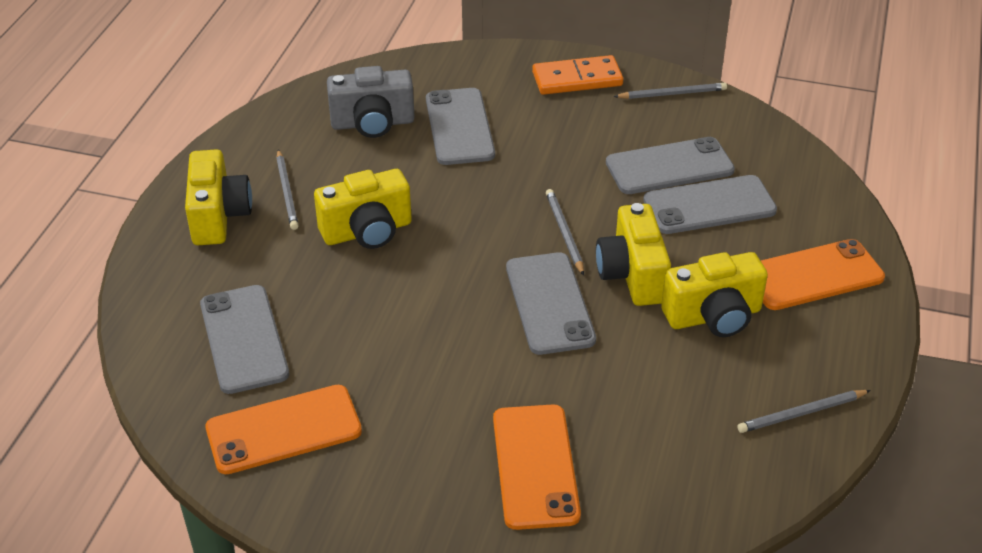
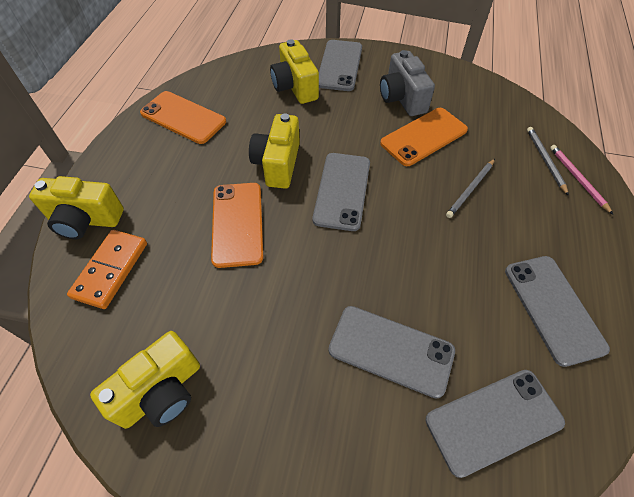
grey pencil: [276,149,299,230] [546,189,584,276] [614,83,727,99] [737,390,871,433] = 4 -> [446,159,495,218] [527,127,569,196] = 2
pink pencil: none = 0 -> [550,145,613,214] = 1

